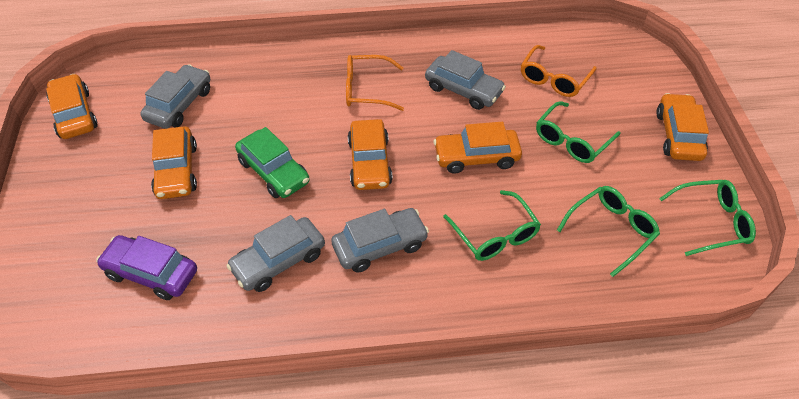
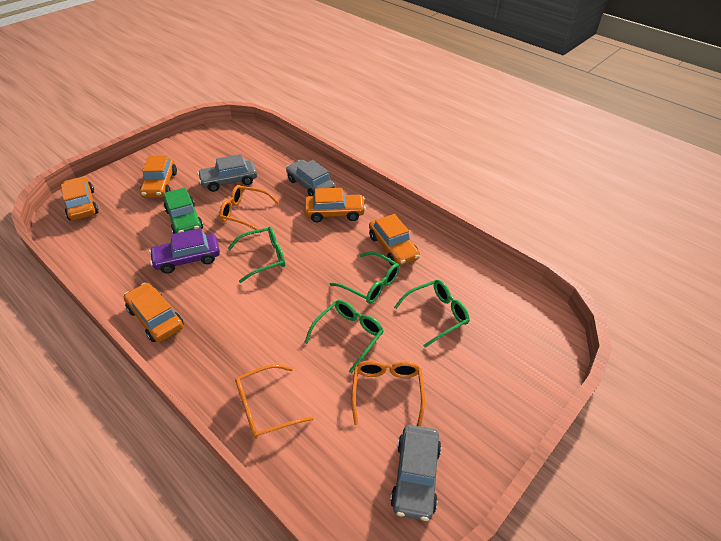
grey car: [140,64,210,129] [226,215,325,292] [331,208,429,273] [425,50,506,110] = 4 -> [197,154,257,192] [286,160,336,196] [390,425,441,521] = 3
orange glasses: [346,55,404,111] [521,45,597,97] = 2 -> [219,185,279,233] [235,364,314,439] [352,360,425,426] = 3

